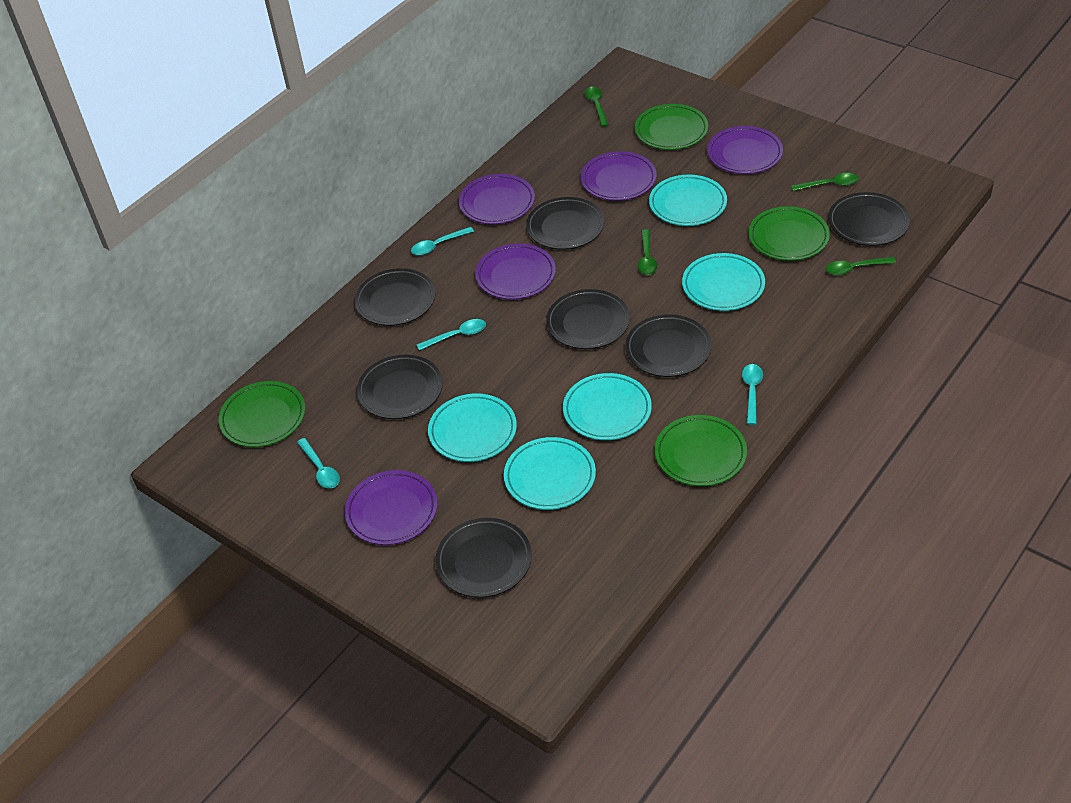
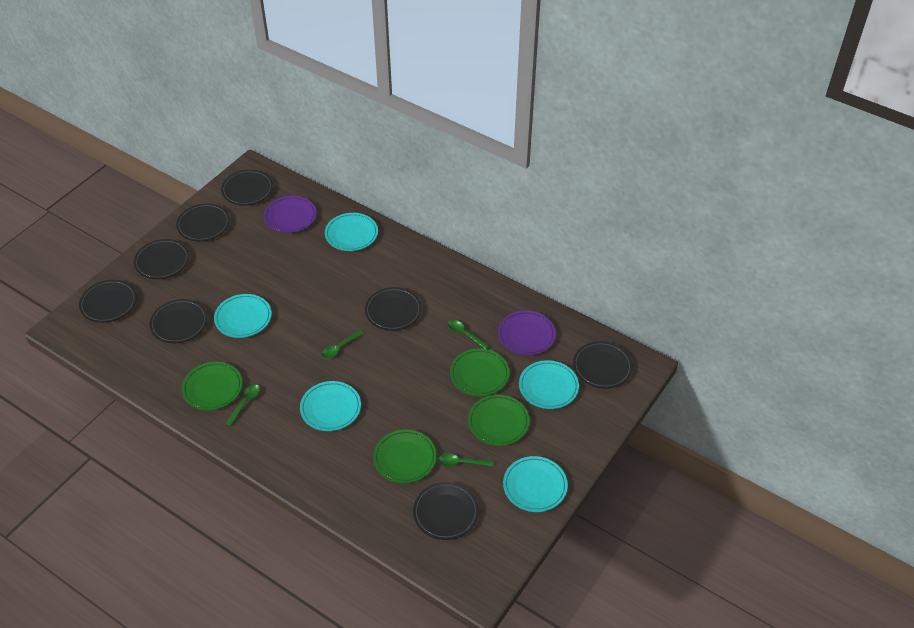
black plate: [355,268,436,326] [357,355,443,419] [436,518,532,598] [526,197,604,250] [546,289,630,349] [625,314,711,377] [828,192,910,246] = 7 -> [79,280,137,323] [134,239,189,279] [149,299,208,343] [176,203,230,241] [221,170,273,205] [365,287,422,331] [413,482,479,540] [573,341,633,389] = 8
purple plate: [345,470,437,545] [459,174,535,224] [475,244,556,299] [581,151,656,201] [707,126,783,174] = 5 -> [264,196,317,233] [498,310,556,356] = 2
turquoise spoon: [297,438,340,488] [411,227,474,255] [417,319,486,351] [742,364,763,425] = 4 -> none = 0

